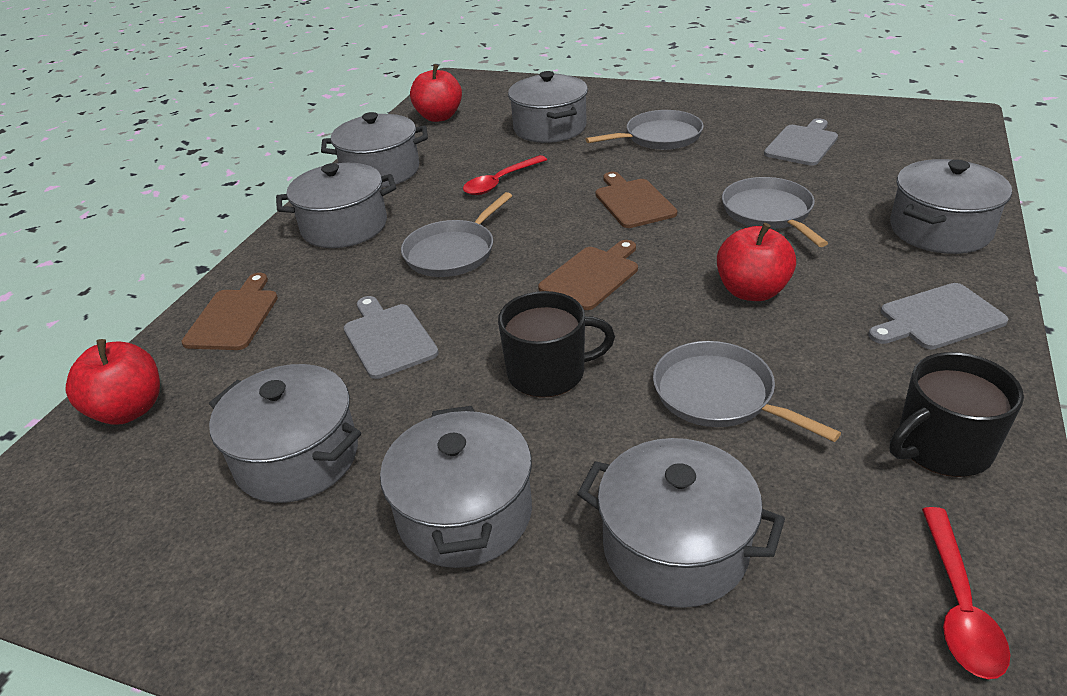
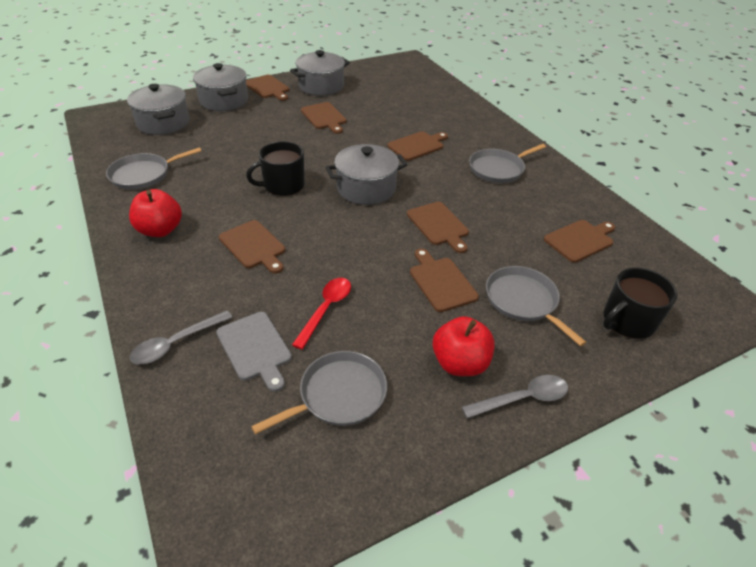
brown cutting board: [181,273,278,350] [538,240,638,310] [596,172,677,228] = 3 -> [219,220,285,274] [246,75,289,101] [301,102,347,134] [387,131,448,161] [407,202,469,253] [410,248,479,312] [544,220,615,263] = 7
grey cutting board: [344,296,439,379] [764,118,838,166] [868,283,1008,349] = 3 -> [216,312,292,392] = 1
grey pot: [209,364,361,503] [276,163,396,248] [321,112,428,188] [380,406,532,568] [508,71,588,143] [577,438,785,608] [890,159,1012,254] = 7 -> [127,84,190,135] [193,63,248,111] [290,50,350,96] [325,144,407,205] = 4
grey spoon: none = 0 -> [130,311,233,364] [462,375,568,419] = 2
red apple: [66,339,160,425] [410,64,462,122] [717,223,796,301] = 3 -> [129,189,182,237] [432,316,495,376] = 2
red spoon: [463,155,547,195] [922,507,1010,679] = 2 -> [292,278,351,350] = 1

